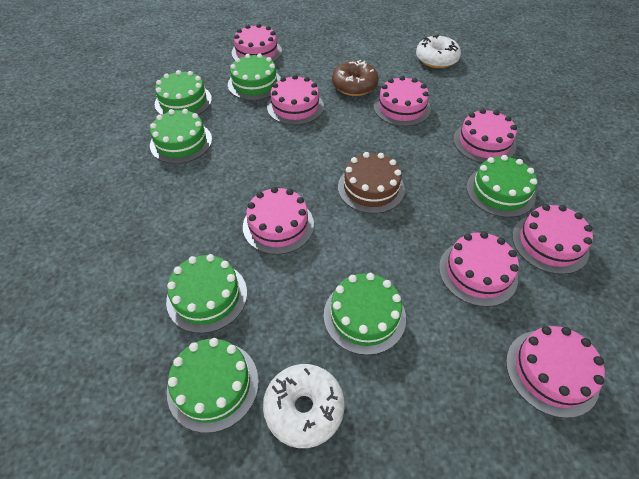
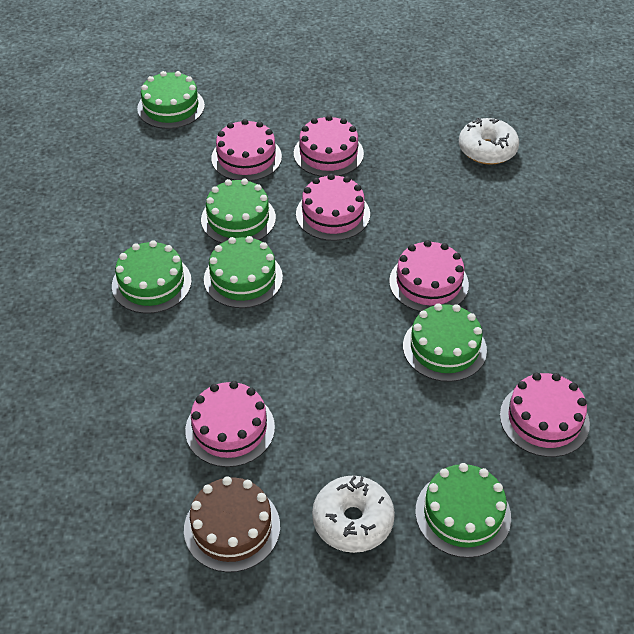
brown donut: [332,60,379,96] = 1 -> none = 0
green cake: [150,109,212,164] [155,70,212,115] [166,254,247,333] [167,338,259,433] [228,53,281,100] [324,273,406,355] [466,155,537,217] = 7 -> [112,240,192,314] [137,71,205,129] [201,179,276,243] [204,236,283,308] [403,303,487,382] [415,463,511,558] = 6
pink cake: [232,24,282,62] [243,187,314,255] [267,75,324,125] [374,76,431,126] [439,231,519,307] [453,109,517,163] [506,326,605,418] [512,204,593,274] = 8 -> [185,381,275,467] [211,119,282,181] [294,115,364,177] [296,174,370,241] [389,240,469,312] [500,373,590,457] = 6

